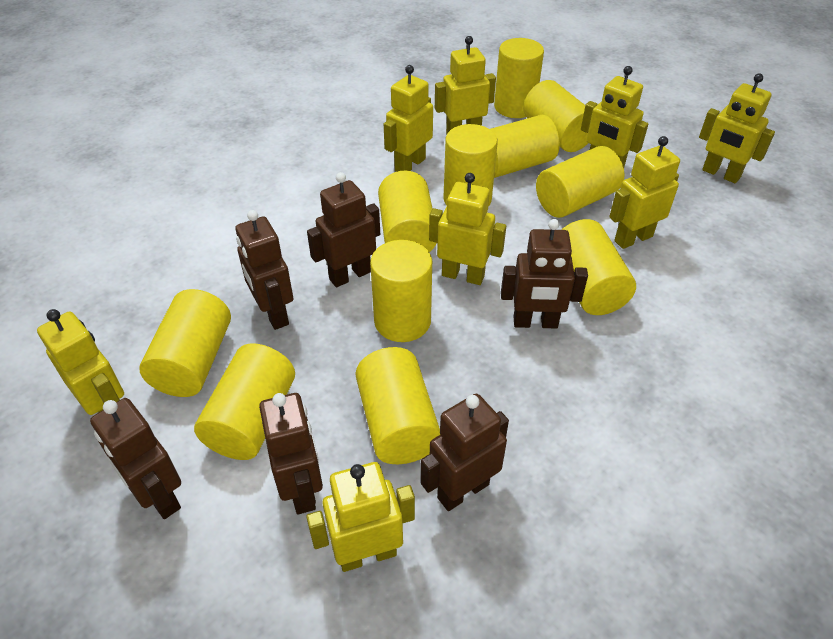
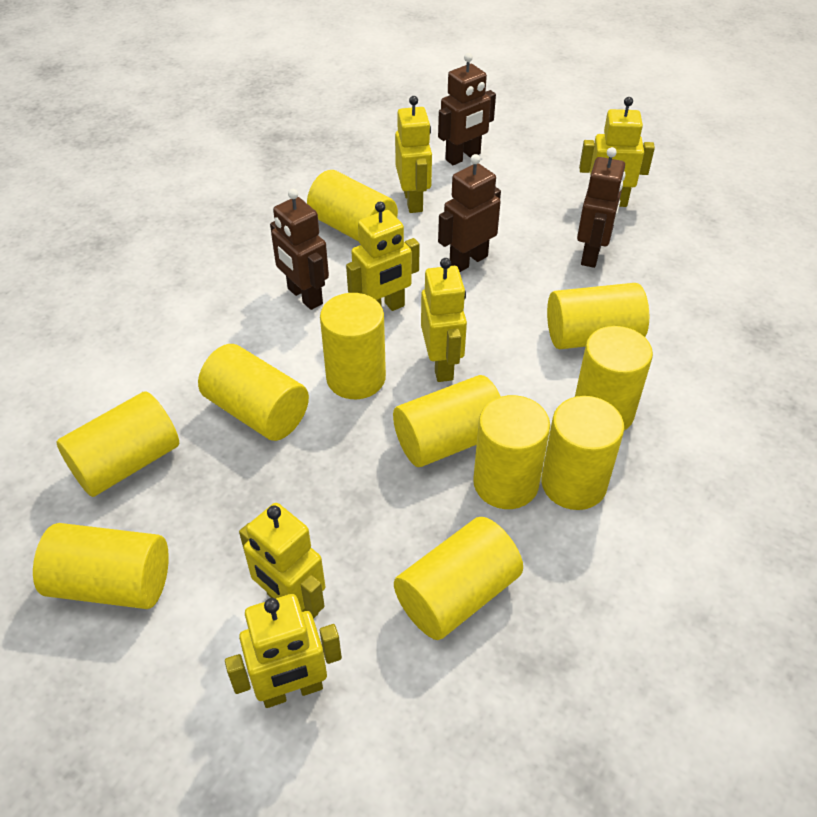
brown robot: [90,398,181,519] [235,210,294,330] [259,393,323,514] [307,172,380,287] [420,394,509,511] [501,219,588,329] = 6 -> [270,189,329,310] [438,53,496,165] [438,154,501,272] [577,147,625,268] = 4
yellow robot: [37,309,124,415] [306,462,415,572] [384,65,433,172] [429,173,506,285] [435,36,496,135] [581,66,648,168] [609,136,680,249] [699,73,775,184] = 8 -> [225,594,342,708] [239,503,325,619] [346,202,420,311] [395,96,432,213] [421,258,467,382] [579,97,655,207] = 6

